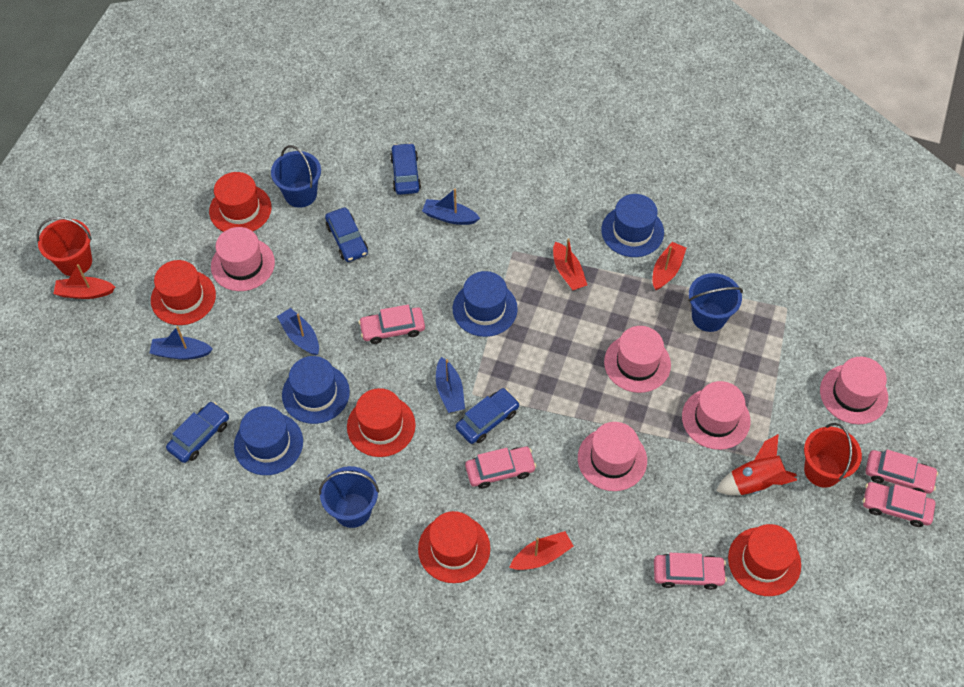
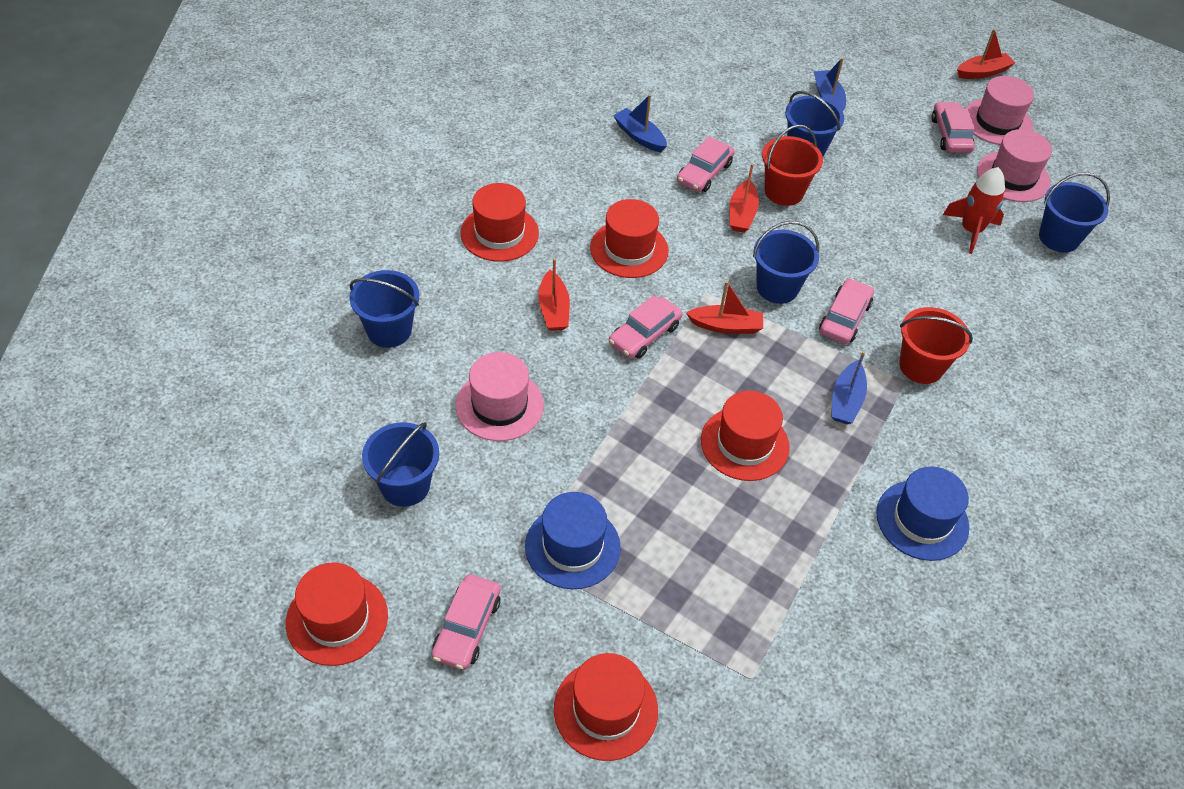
blue boat: [150,326,213,360] [277,308,319,355] [422,189,480,225] [436,357,465,413] = 4 -> [613,94,667,152] [814,58,846,111] [831,351,867,424] = 3
blue bucket: [271,145,321,208] [319,466,379,528] [688,273,743,332] = 3 -> [349,270,419,348] [362,422,439,507] [753,221,819,304] [785,91,844,157] [1039,172,1110,253] = 5
blue car: [166,402,229,463] [325,207,368,262] [390,143,421,195] [456,388,520,444] = 4 -> none = 0
blue hat: [234,406,303,475] [282,356,350,424] [452,271,518,337] [601,194,664,257] = 4 -> [525,492,621,589] [876,466,969,561] = 2
pink hat: [211,227,275,291] [578,422,647,491] [604,326,671,393] [682,381,751,450] [820,357,888,424] = 5 -> [456,352,544,441] [965,76,1034,145] [977,129,1052,202] = 3

